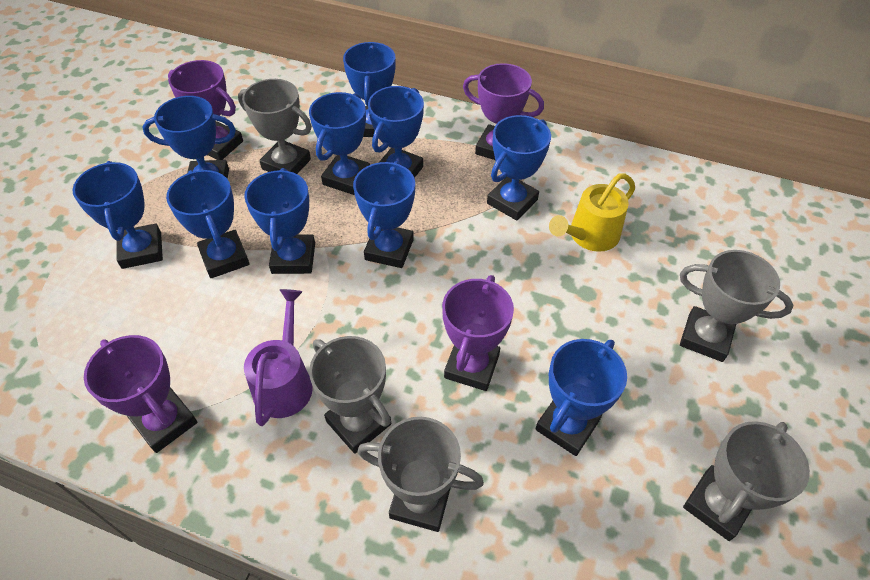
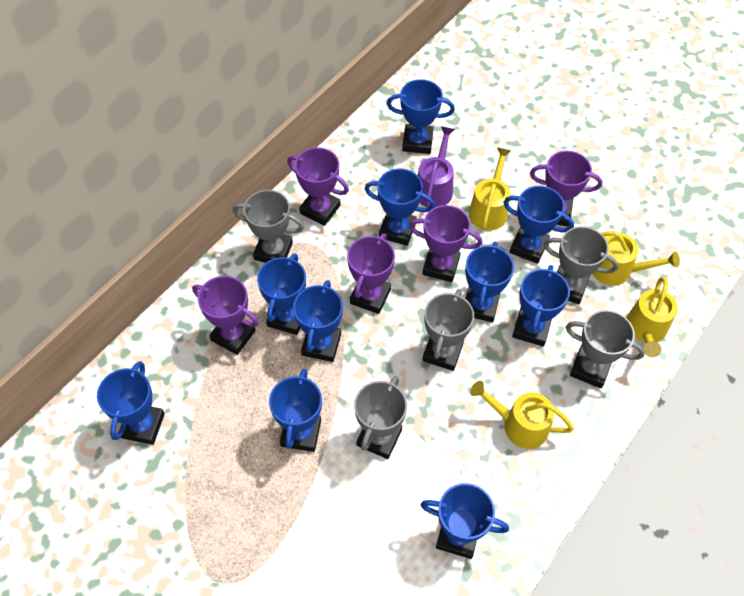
purple trophy: [84,335,198,453] [168,60,243,160] [442,275,514,391] [463,63,544,160] = 4 -> [192,276,259,355] [287,147,349,226] [347,233,395,314] [409,205,482,282] [530,150,602,227] = 5
yellow watering can: [549,173,635,252] = 1 -> [469,147,511,230] [470,381,574,449] [593,231,680,285] [627,277,678,357] = 4

